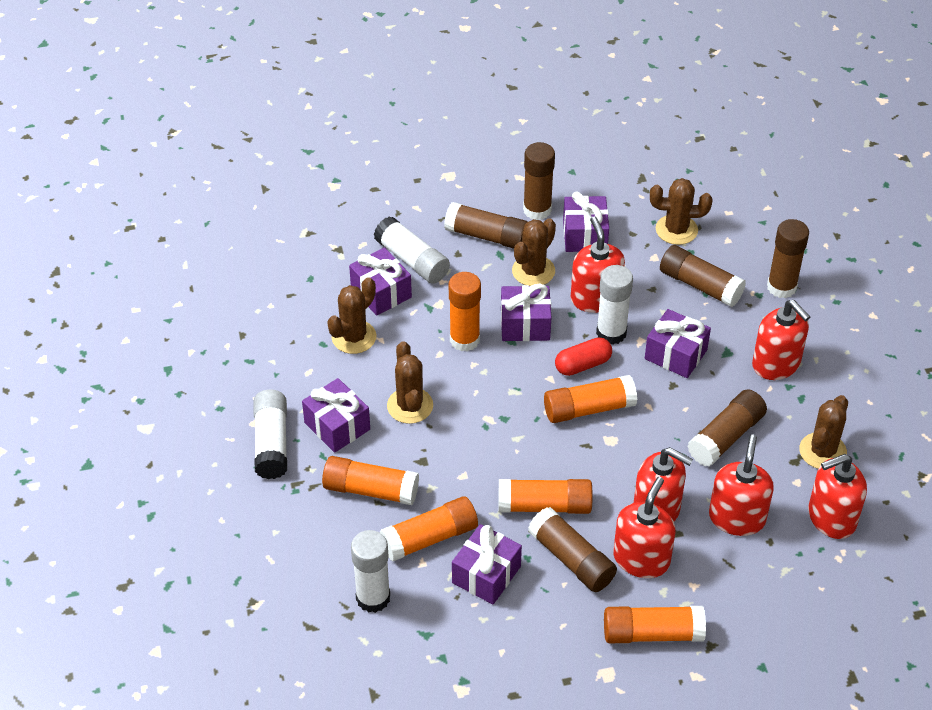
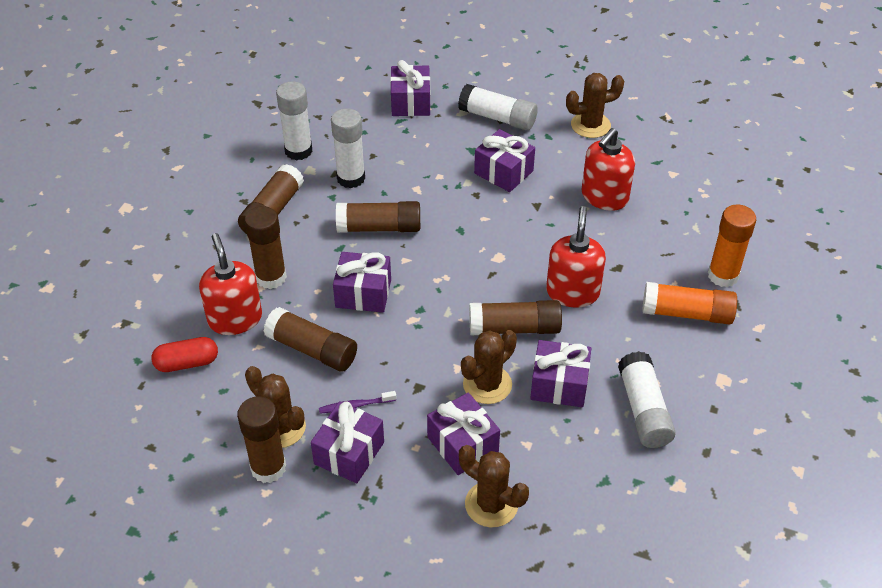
brown cactus: [327,277,376,354] [387,341,433,424] [512,218,556,286] [650,178,712,245] [799,395,848,469] = 5 -> [245,366,306,448] [459,445,529,527] [461,330,517,404] [566,73,624,138] = 4
orange glue stick: [322,456,419,505] [380,496,478,562] [449,272,481,352] [499,479,592,514] [544,375,637,423] [604,606,706,643] = 6 -> [642,282,737,325] [708,204,756,287] = 2
purple toothbrush: none = 0 -> [319,391,397,414] = 1
red soap dispenser: [571,216,625,313] [613,477,676,578] [634,447,693,522] [709,434,774,536] [752,300,810,380] [808,454,867,539] = 6 -> [199,233,262,335] [546,206,606,308] [582,128,635,211] = 3

